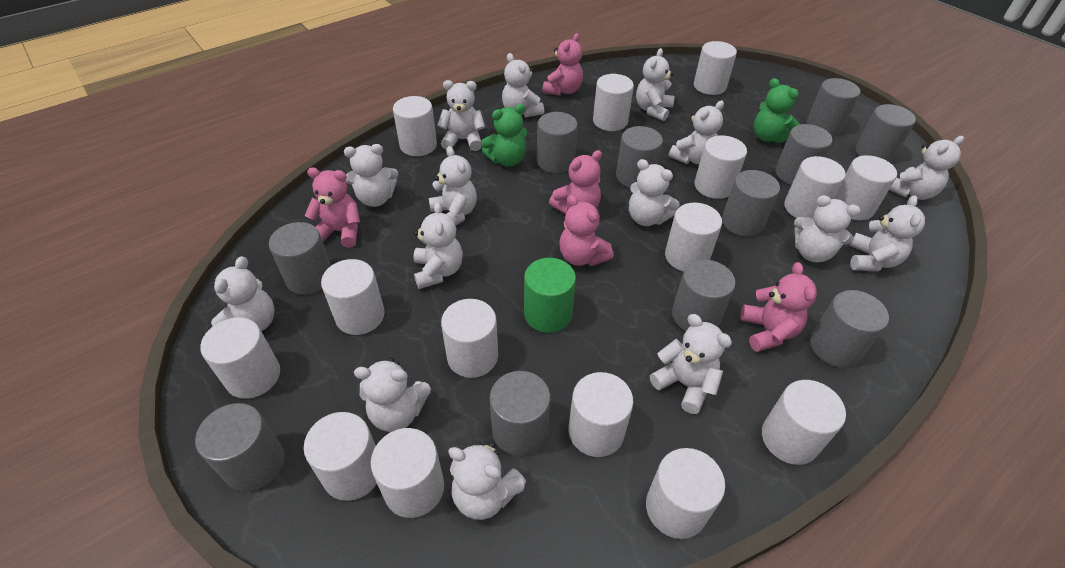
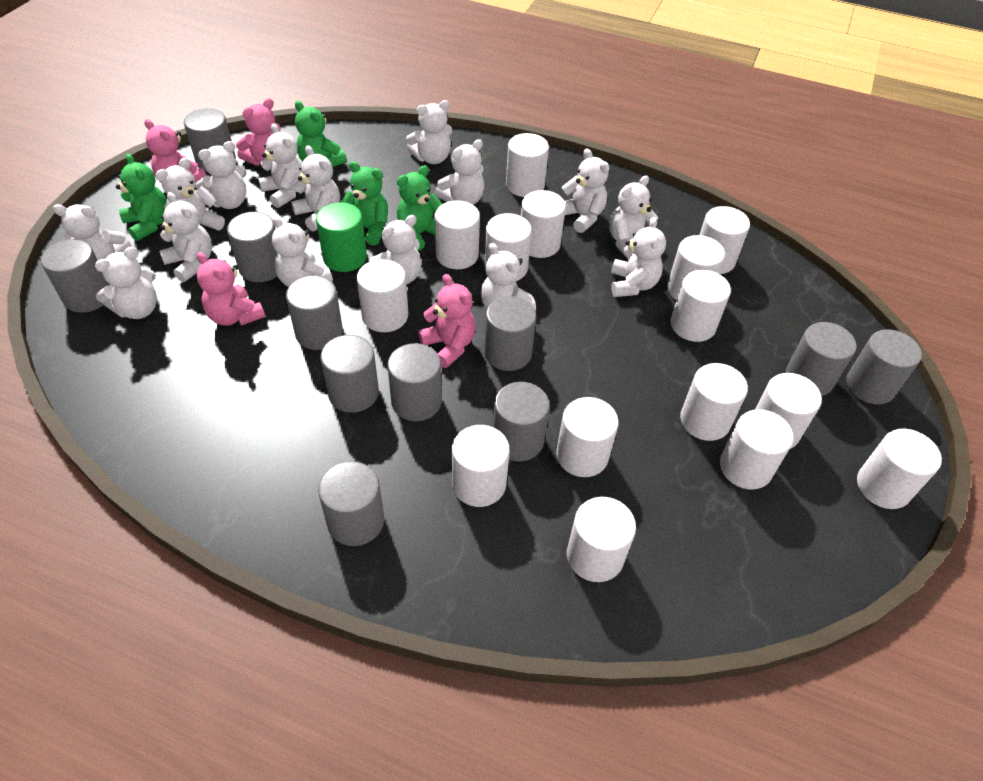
green teddy bear: [481,104,527,167] [754,78,800,143] = 2 -> [116,153,167,241] [295,101,347,167] [341,161,388,245] [397,165,442,251] = 4
pink teddy bear: [305,167,360,248] [542,33,583,96] [549,150,602,214] [560,195,614,266] [740,262,817,352] = 5 -> [144,119,206,183] [197,252,265,326] [236,98,281,166] [418,274,476,368] = 4

